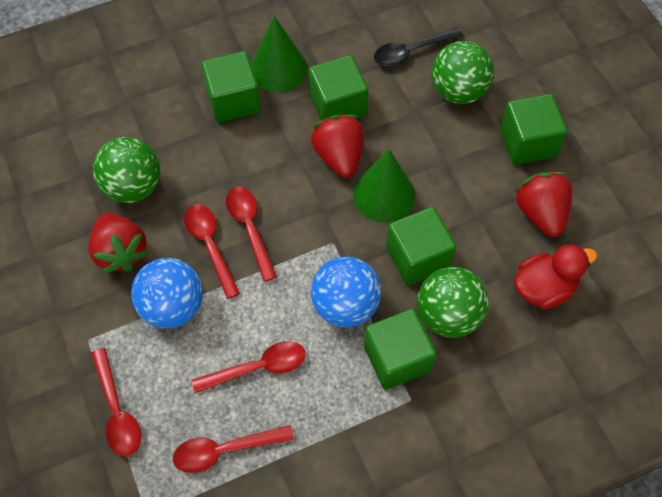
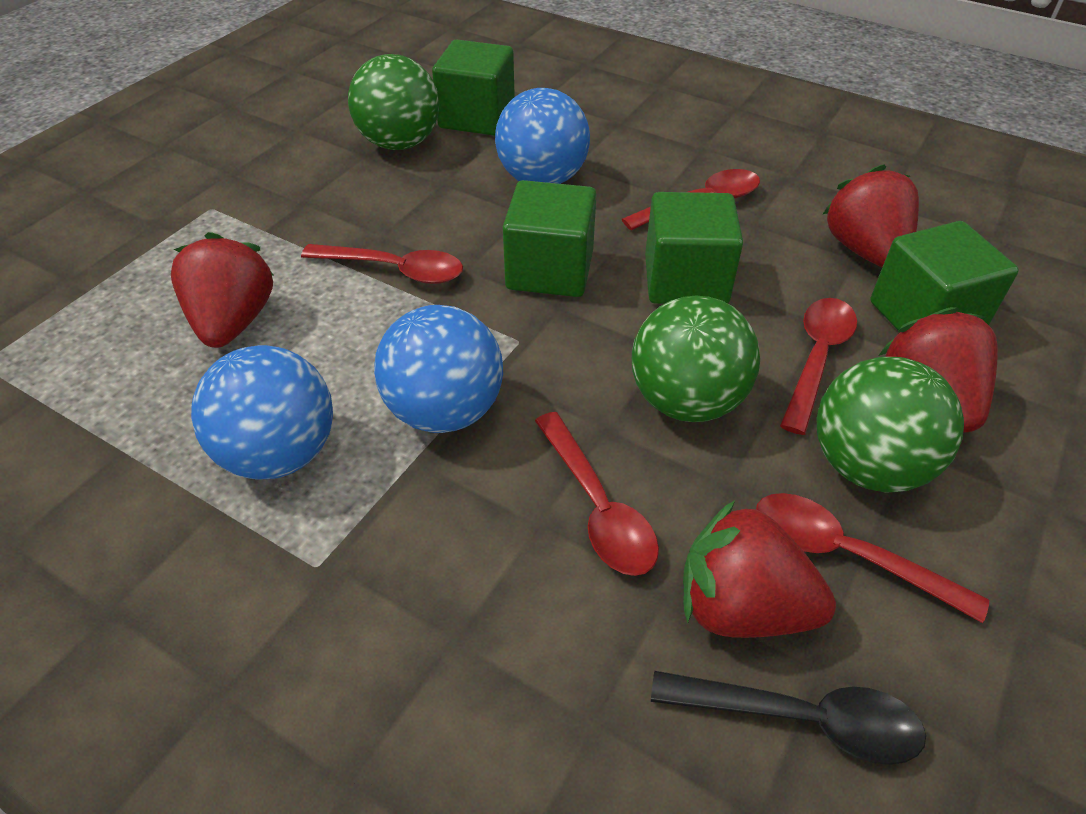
blue ball: [131,258,203,329] [311,257,381,327] = 2 -> [191,345,333,480] [374,305,503,433] [495,88,590,184] = 3
green cone: [251,16,308,92] [353,149,415,222] = 2 -> none = 0
green cube: [201,51,261,123] [309,55,369,121] [364,308,437,390] [386,207,457,286] [500,94,567,165] = 5 -> [432,39,515,136] [503,180,596,297] [645,192,743,304] [870,221,1019,331] = 4
red duck: [514,244,597,309] = 1 -> none = 0
red strawberry: [88,213,149,273] [311,115,364,178] [514,172,573,237] = 3 -> [171,232,273,348] [683,500,836,638] [822,164,919,267] [878,307,998,433] = 4

